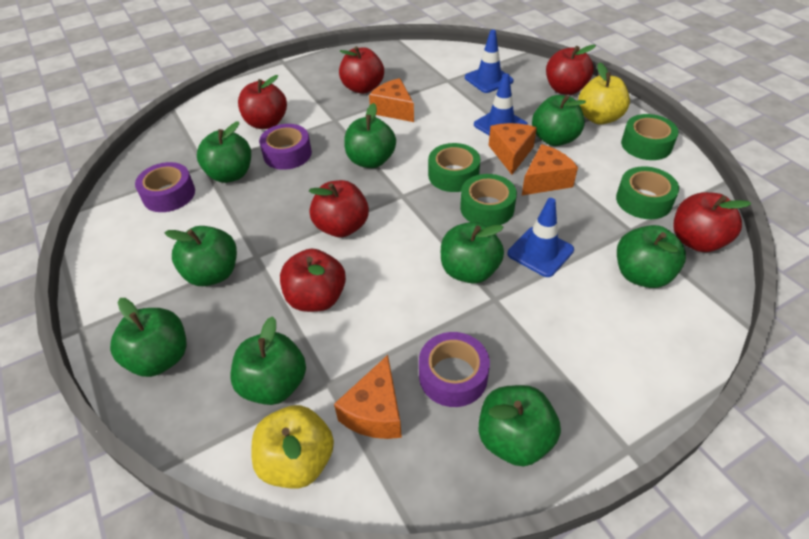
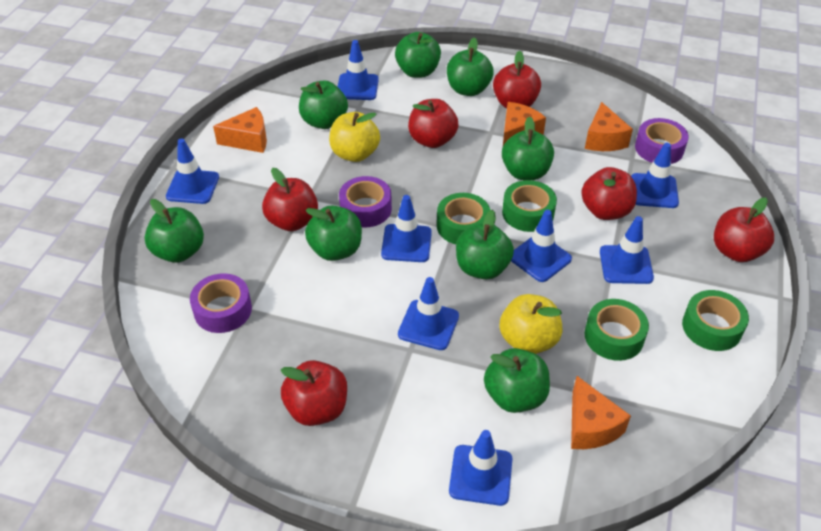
blue traffic cone: [465,30,513,93] [474,73,528,135] [508,198,574,277] = 3 -> [166,138,219,204] [338,40,379,100] [381,195,432,262] [398,277,459,350] [449,430,512,506] [511,210,572,282] [600,216,654,284] [631,143,679,208] = 8
green apple: [110,298,187,377] [165,226,237,286] [197,121,251,183] [231,316,306,405] [344,103,396,168] [441,222,504,284] [479,385,561,466] [532,95,586,146] [617,225,686,288] = 9 -> [144,199,204,263] [299,81,348,129] [305,206,362,261] [395,32,441,78] [447,37,494,96] [456,210,514,279] [484,348,550,413] [502,117,554,180] = 8

